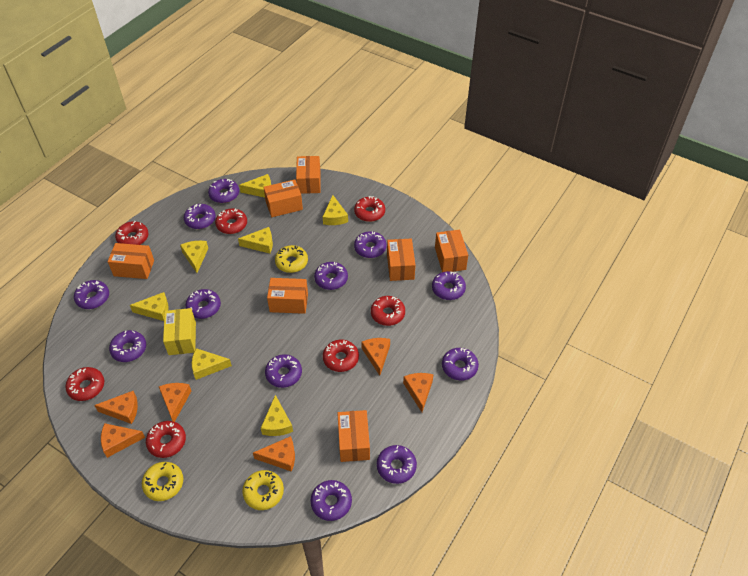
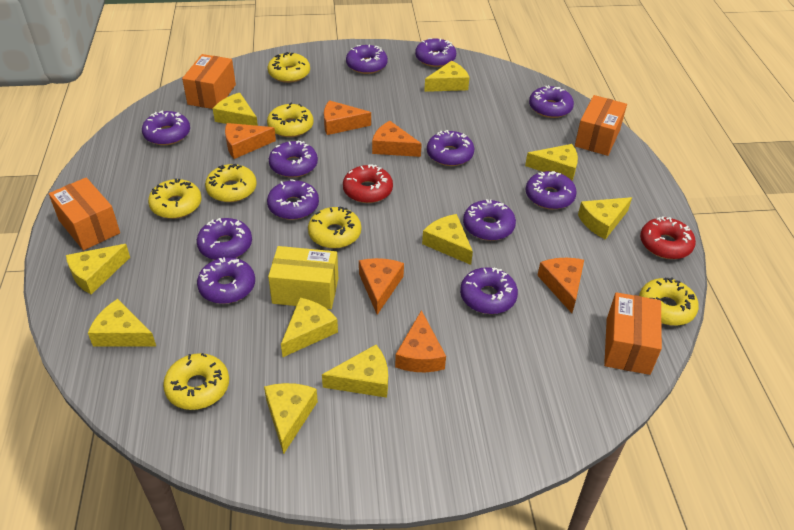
orange box: [108,243,154,279] [263,179,303,217] [267,278,308,314] [296,156,321,194] [337,410,370,462] [387,238,416,281] [435,230,468,272] = 7 -> [49,178,120,250] [182,54,236,109] [575,95,627,156] [604,292,662,375] = 4
red donut: [65,367,104,401] [115,221,148,245] [146,421,186,458] [215,208,247,234] [323,340,359,372] [354,196,385,222] [371,296,405,326] = 7 -> [343,164,393,203] [640,216,696,259] = 2
yellow cheese: [130,292,169,321] [180,241,208,273] [192,348,232,380] [238,227,273,254] [239,174,271,198] [261,395,293,436] [323,195,348,225] = 7 -> [66,244,130,295] [88,299,156,346] [213,93,258,126] [264,383,318,454] [281,298,338,357] [322,345,388,398] [422,214,473,265] [424,61,469,92] [525,144,578,181] [578,197,632,240] = 10
yellow donut: [142,462,183,501] [242,470,284,510] [275,245,308,273] = 3 -> [148,178,202,219] [163,353,229,410] [205,164,257,202] [267,102,314,137] [268,52,310,83] [308,207,361,248] [639,278,699,326] = 7

